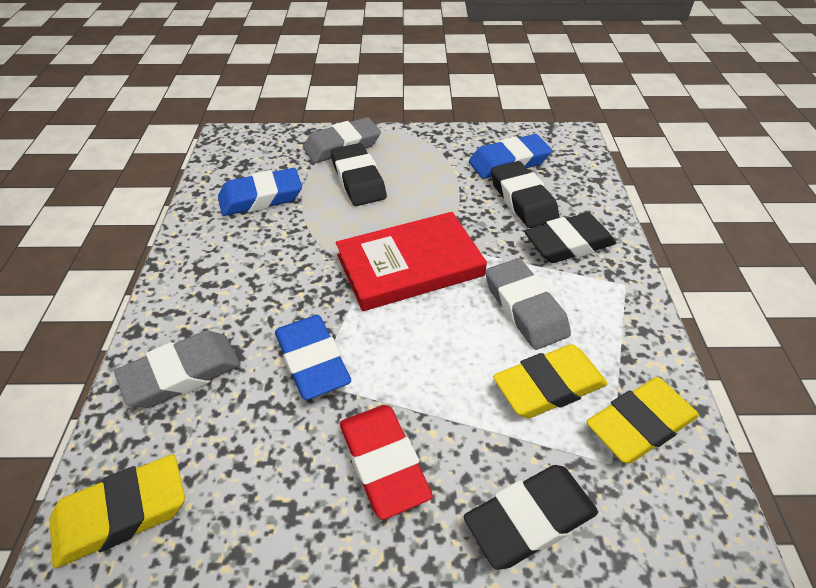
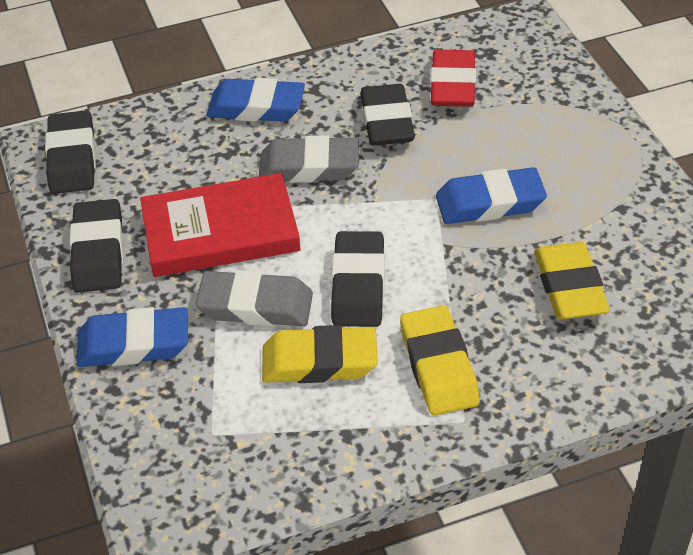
grey eraser: [114,330,241,408] [303,117,381,163] [485,258,571,350] = 3 -> [196,270,313,326] [259,135,359,183] = 2

